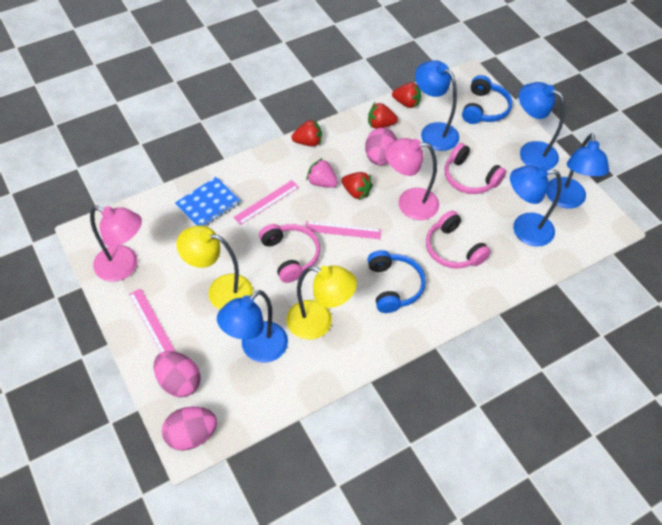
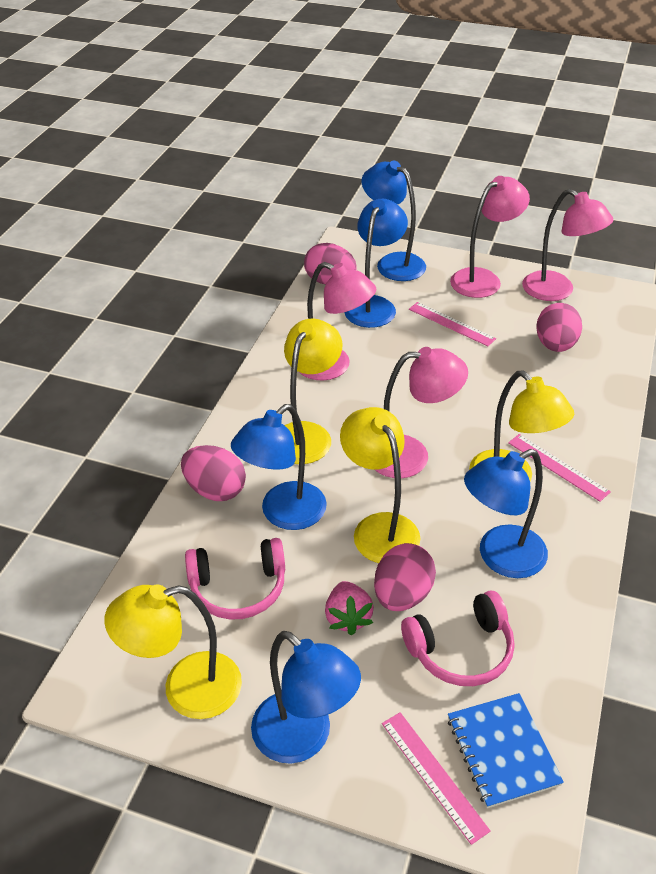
blue headphones: [367,250,426,313] [462,75,512,124] = 2 -> none = 0
pink egg: [154,351,201,397] [162,407,217,451] [365,128,397,165] = 3 -> [181,445,246,501] [304,243,357,284] [374,543,436,611] [536,303,582,352] = 4
pink headphones: [259,224,320,283] [426,211,491,269] [445,143,506,194] = 3 -> [185,538,285,620] [401,591,515,686] = 2
pink lamp: [90,205,142,282] [385,138,439,220] = 2 -> [299,262,376,380] [375,347,468,478] [450,176,530,298] [522,189,613,301] = 4
red strawberry: [291,119,322,147] [342,172,373,200] [368,103,398,129] [392,82,421,108] = 4 -> none = 0
yellow lamp: [177,225,253,310] [286,265,357,340] = 2 -> [104,584,242,719] [284,318,342,464] [340,407,420,563] [469,370,574,481] = 4

